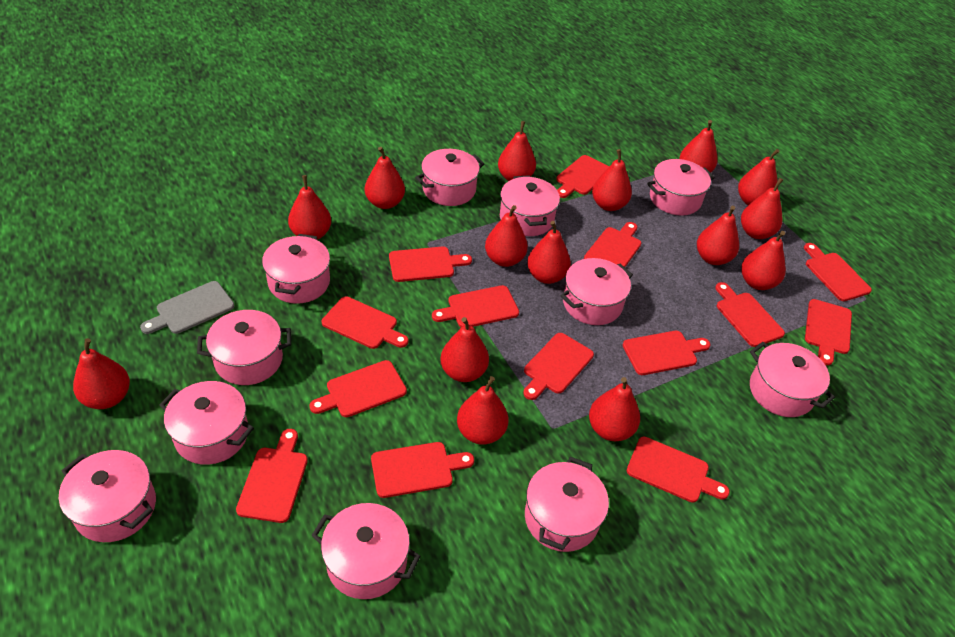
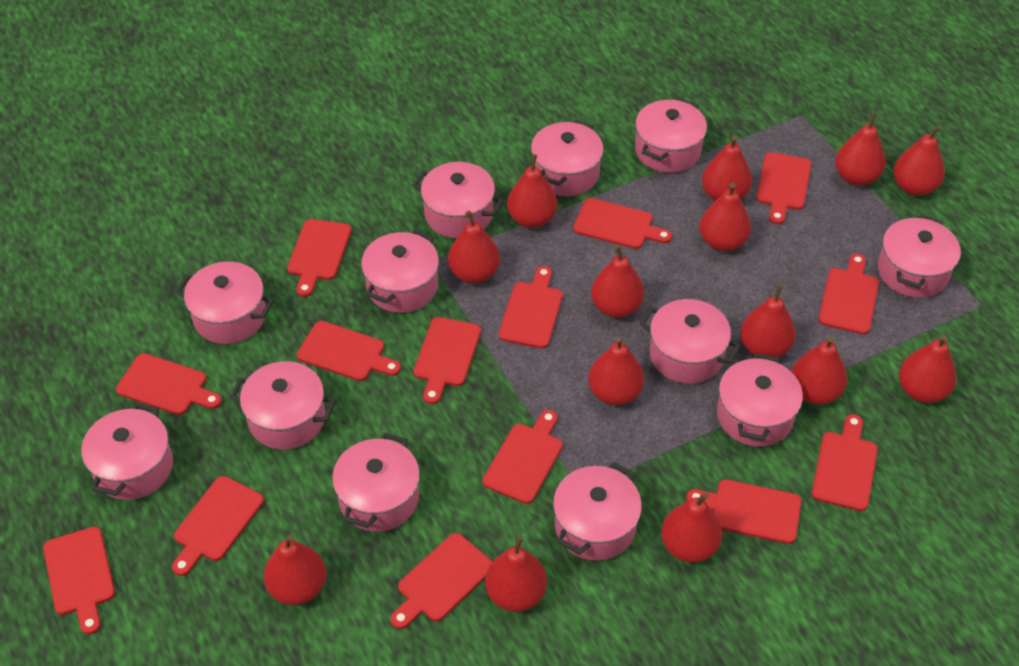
grey cutting board: [140,281,234,334] = 1 -> none = 0
pink pot: [59,450,156,542] [159,381,254,465] [197,310,291,385] [262,234,330,304] [311,503,421,599] [415,149,485,206] [500,175,560,236] [525,457,609,552] [560,258,633,325] [647,159,715,215] [750,342,835,417] = 11 -> [81,403,173,500] [176,262,274,344] [230,361,336,450] [332,433,420,532] [361,229,439,313] [412,162,504,238] [531,120,604,196] [553,462,642,561] [635,98,707,173] [640,299,741,384] [717,353,803,447] [878,215,961,298] = 12
red pear: [73,338,130,409] [288,175,331,240] [365,147,405,209] [440,317,489,382] [457,376,508,445] [485,205,528,267] [498,121,536,181] [527,221,571,284] [589,377,640,441] [592,149,632,211] [680,120,718,173] [697,206,739,265] [738,149,780,205] [741,178,783,239] [741,231,786,290] = 15 -> [264,535,326,605] [448,211,500,284] [485,536,547,612] [507,154,557,228] [588,337,644,405] [591,245,644,318] [661,492,722,563] [699,183,751,251] [702,136,752,201] [741,284,796,358] [791,336,848,405] [835,112,886,186] [893,125,945,196] [899,335,957,403] = 14

